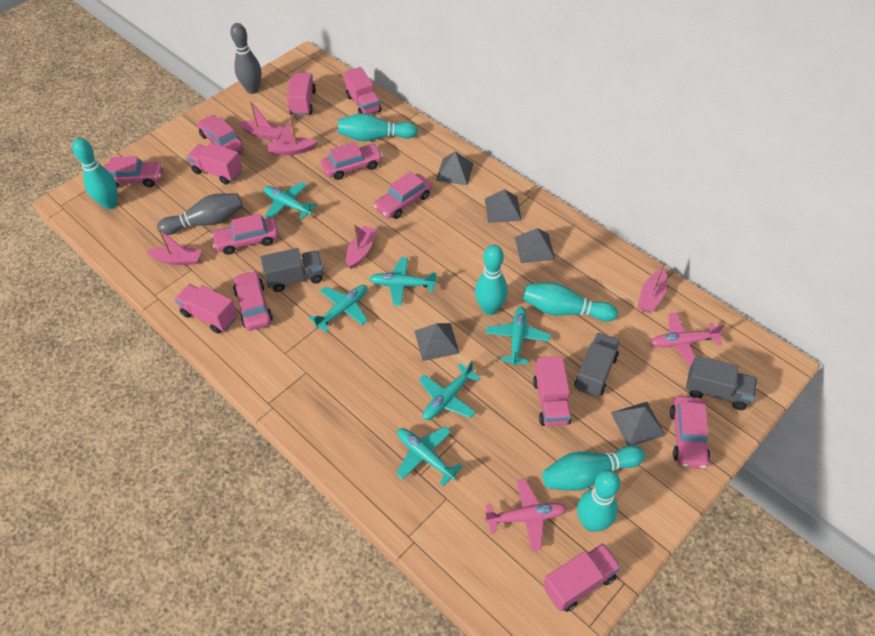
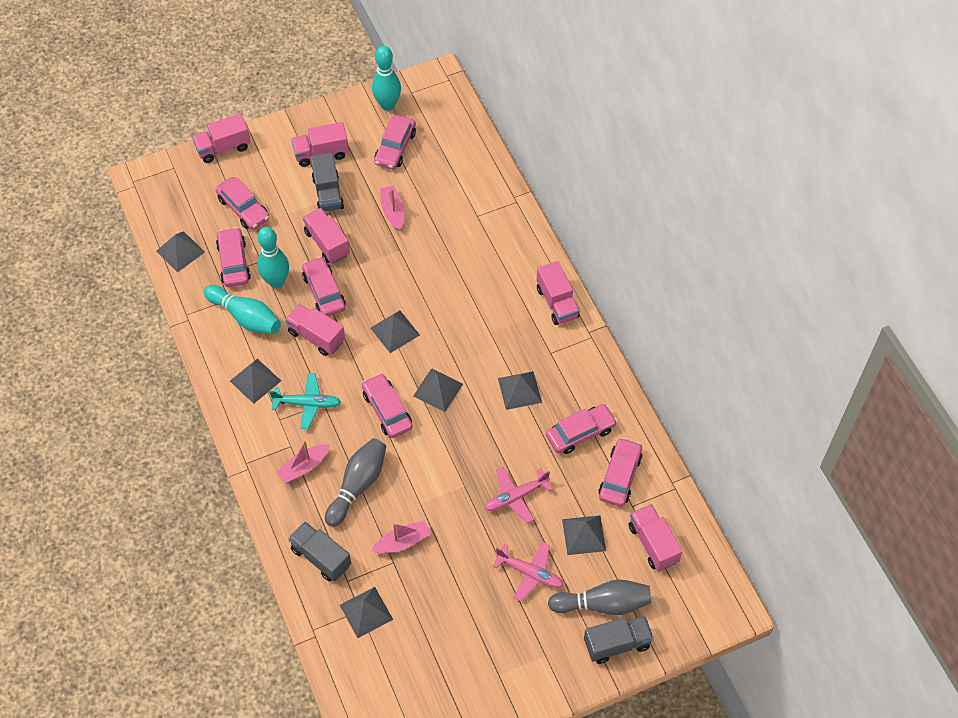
grey pyramid: [415,323,460,361] [436,151,474,185] [485,189,522,223] [515,228,555,263] [611,402,666,446] = 5 -> [156,231,205,272] [230,359,281,404] [340,587,393,638] [371,310,420,353] [413,368,463,412] [498,371,542,410] [562,515,606,555] = 7
pink boat: [147,229,201,265] [238,101,284,140] [268,118,317,156] [346,224,377,269] [637,262,667,313] = 5 -> [276,441,330,483] [371,520,431,554] [380,186,405,231] = 3
turquoise bowling pin: [72,138,117,209] [338,113,418,141] [475,245,508,315] [523,282,618,322] [542,445,645,491] [577,470,621,532] = 6 -> [204,285,281,334] [257,227,289,288] [372,46,401,111] = 3
turquoise plane: [264,182,317,219] [309,285,368,332] [369,257,437,306] [396,427,463,486] [419,361,481,420] [486,306,551,366] = 6 -> [269,373,341,429] = 1

